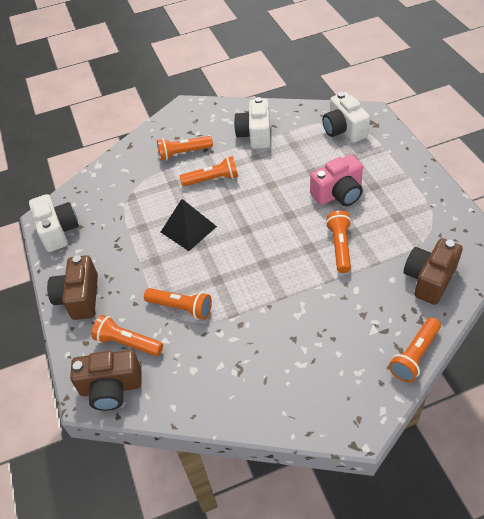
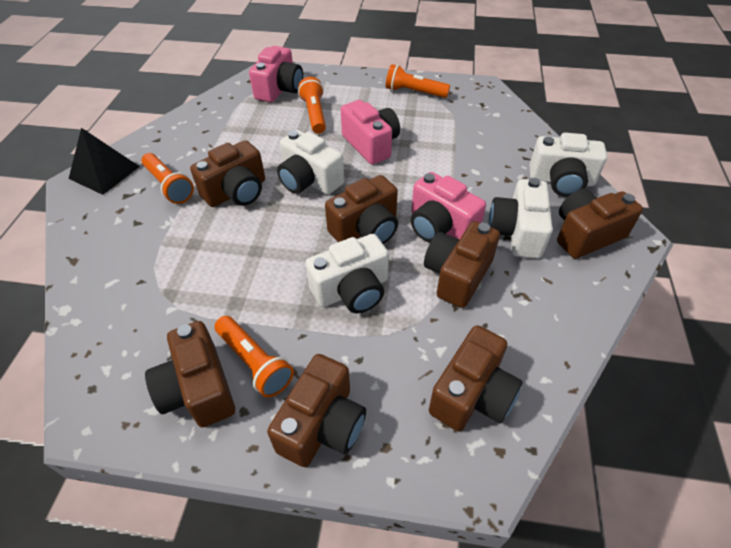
brown camera: [47,255,98,320] [70,350,141,411] [404,238,463,305] = 3 -> [145,321,235,427] [190,140,265,207] [267,354,366,467] [325,175,398,244] [424,221,500,308] [429,325,523,431] [557,189,643,259] = 7
orange flashlight: [91,315,163,356] [144,288,212,320] [157,136,213,161] [180,156,238,186] [326,210,351,273] [389,317,441,382] = 6 -> [141,153,194,204] [215,316,294,397] [298,77,326,134] [386,64,450,98] = 4
pink camera: [310,155,363,206] = 1 -> [249,46,303,102] [341,100,400,165] [411,172,486,243] = 3
white camera: [29,194,79,252] [234,97,270,149] [322,92,370,143] = 3 -> [277,130,344,195] [306,234,389,313] [488,178,553,259] [529,133,607,197] = 4

